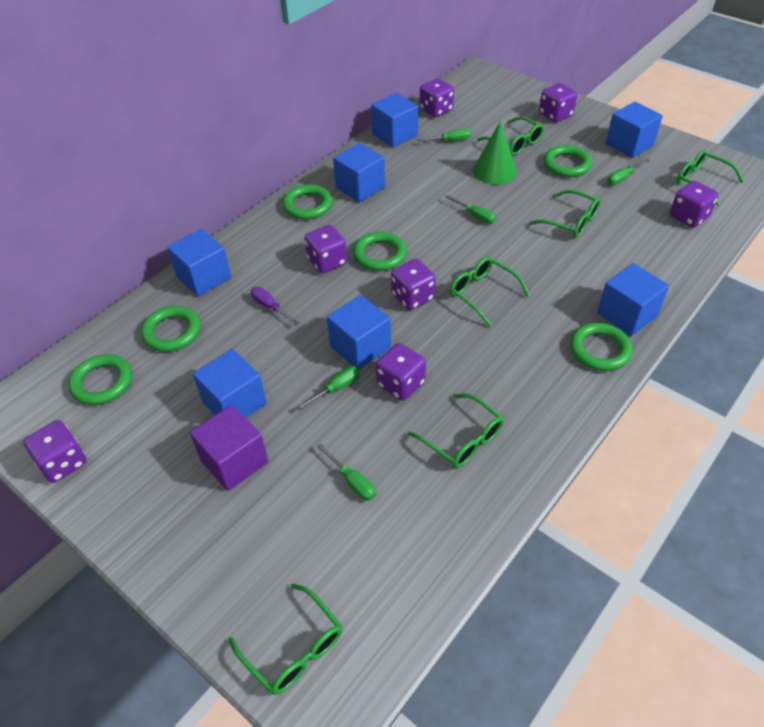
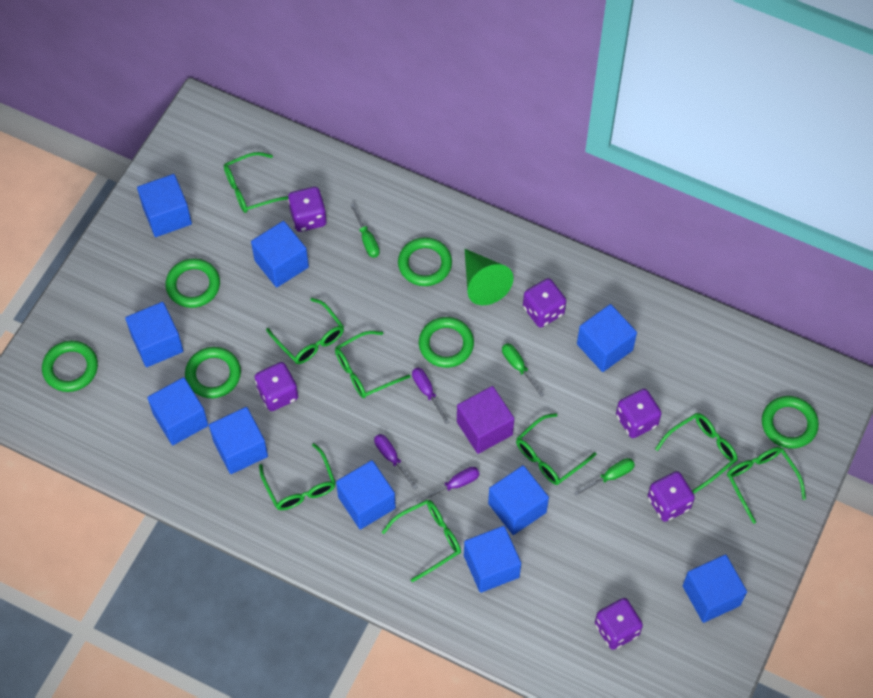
blue cube: [167,229,231,297] [193,349,267,418] [327,295,391,370] [333,143,385,203] [371,93,419,148] [597,263,669,336] [606,102,663,158] = 7 -> [125,302,183,367] [137,174,192,237] [147,377,208,445] [209,407,268,474] [251,221,309,288] [336,460,396,529] [464,526,521,593] [488,465,549,535] [577,304,637,372] [683,554,747,623] = 10
green glasses: [229,583,342,695] [408,393,504,468] [450,257,530,326] [477,116,544,156] [529,190,600,238] [677,150,744,206] = 6 -> [224,152,288,213] [259,443,336,510] [266,298,344,364] [335,331,411,398] [382,499,461,582] [516,413,597,485] [655,413,738,493] [727,447,806,524] = 8
green screwdriver: [296,366,360,410] [317,443,376,500] [418,129,471,142] [445,195,496,224] [607,159,650,185] = 5 -> [351,204,380,258] [502,343,544,397] [574,458,635,496] = 3
purple dice: [23,420,87,483] [304,225,347,273] [376,343,426,401] [391,259,436,310] [420,78,454,117] [539,83,577,122] [670,181,718,228] = 7 -> [255,362,298,411] [288,187,327,232] [523,278,566,328] [595,598,643,650] [616,389,662,438] [648,471,695,522] = 6
purple screwdriver: [251,287,299,325] = 1 -> [374,434,417,489] [412,368,449,424] [417,467,480,503] = 3

